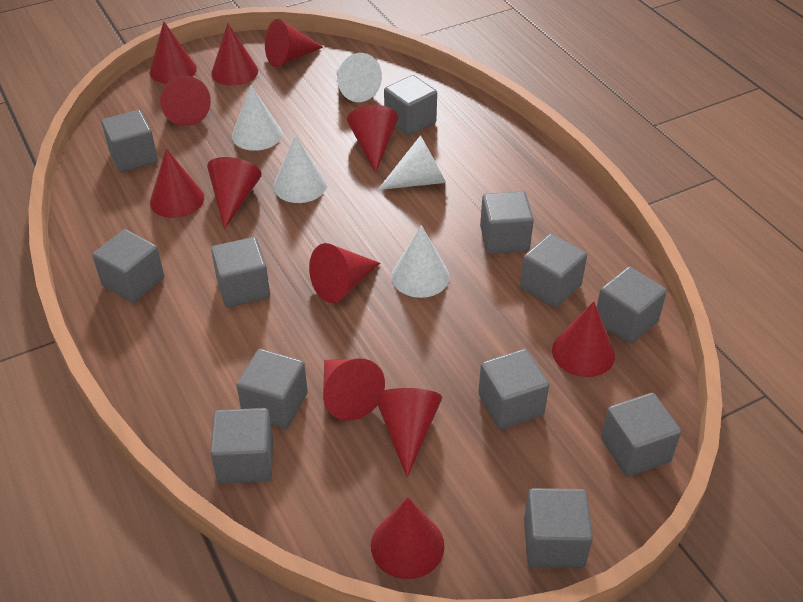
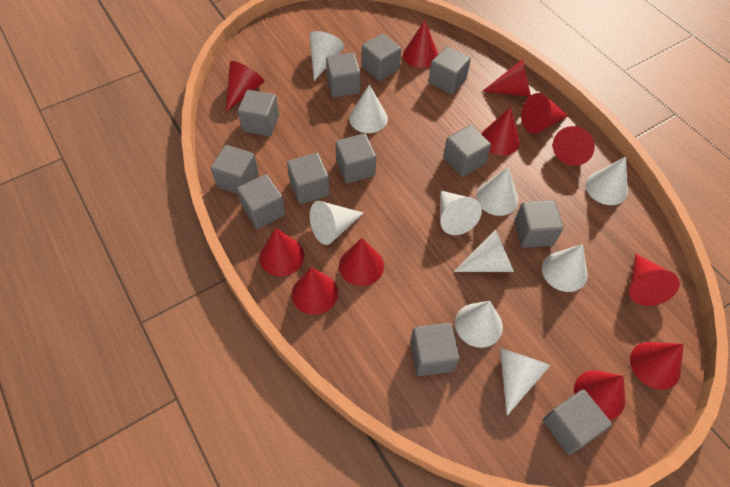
white cone: [232,85,282,151] [273,134,327,203] [337,53,382,102] [378,135,446,190] [391,225,450,298] = 5 -> [310,31,345,81] [310,201,364,245] [349,84,388,133] [440,191,482,235] [454,230,514,272] [455,301,503,348] [476,167,518,216] [500,348,551,415] [542,244,588,292] [586,157,628,205] = 10

